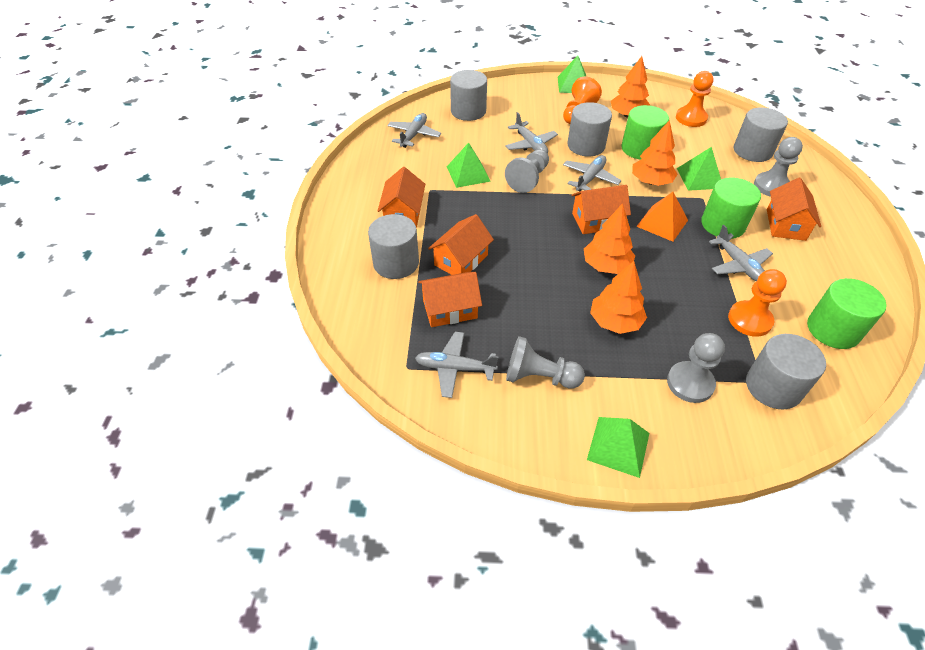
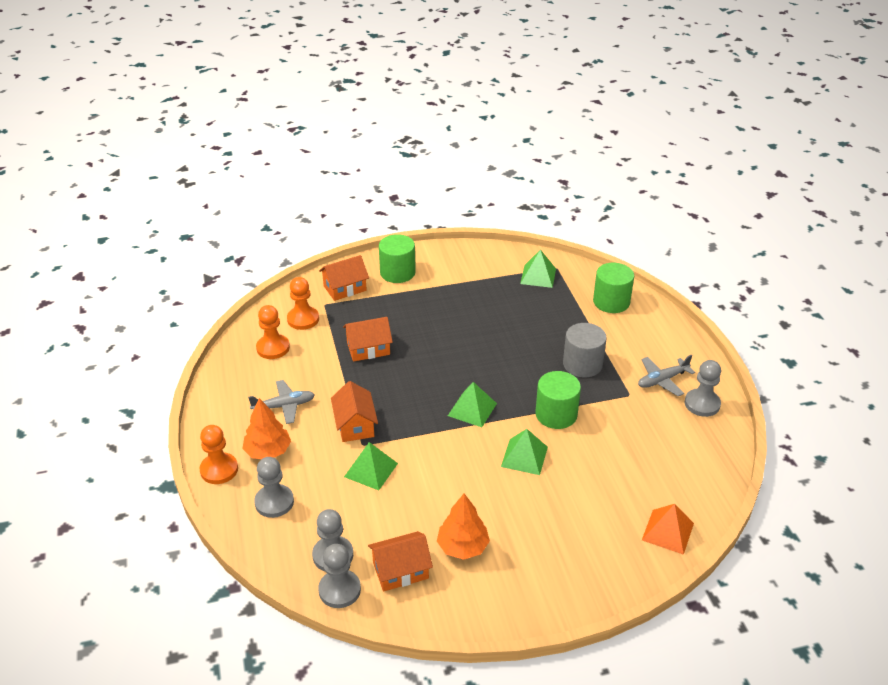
grey cylinder: [368,214,419,279] [450,70,487,121] [567,102,612,156] [734,107,788,162] [746,334,826,410] = 5 -> [563,323,607,377] = 1
grey plane: [387,113,441,148] [415,332,499,398] [505,112,558,154] [563,155,622,191] [709,225,773,281] = 5 -> [248,380,315,424] [638,355,695,396] = 2
orange house: [378,167,425,228] [418,272,482,327] [428,214,494,275] [571,185,631,234] [767,178,821,241] = 5 -> [319,255,369,301] [331,381,378,442] [343,317,393,362] [368,531,433,591] = 4
orange tree: [584,204,635,274] [590,261,647,334] [611,56,651,118] [632,120,678,186] = 4 -> [242,398,291,459] [437,494,490,560] = 2

